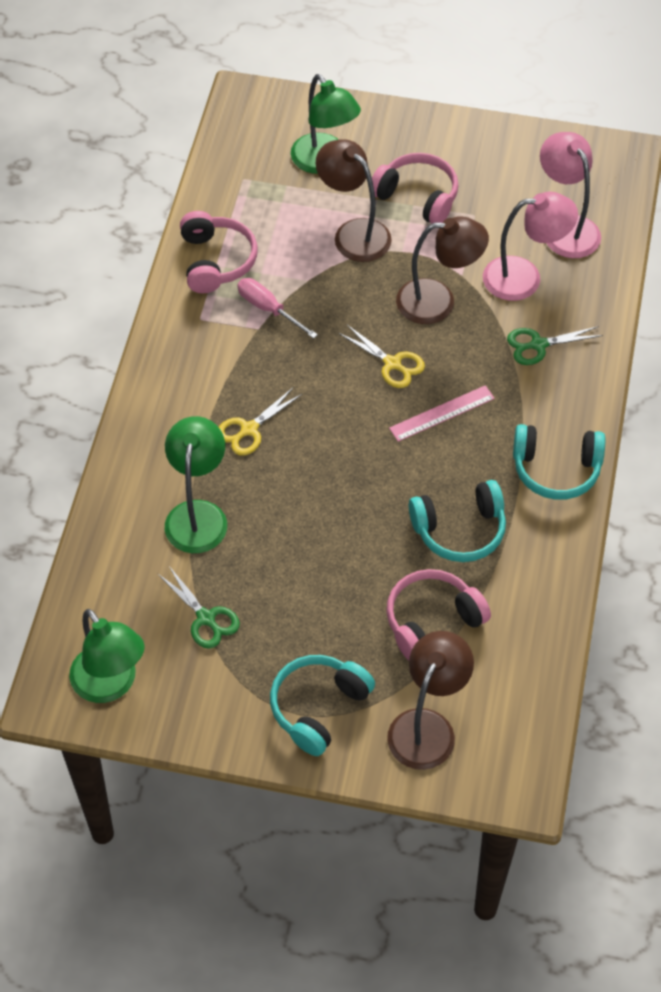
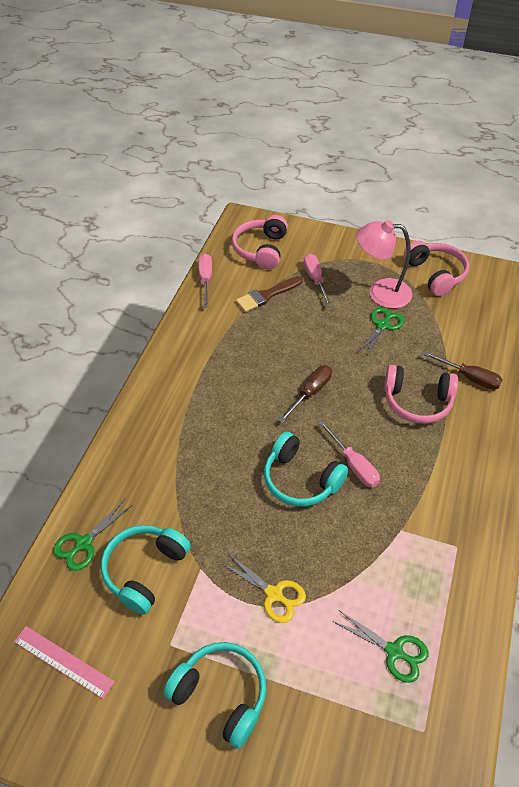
brown brush: none = 0 -> [236,276,303,312] = 1
brown lamp: [316,139,392,262] [387,631,474,770] [396,216,489,324] = 3 -> none = 0
brown screwdriver: none = 0 -> [278,365,332,423] [423,351,502,390] = 2
green lamp: [69,609,145,703] [165,416,227,553] [291,74,361,174] = 3 -> none = 0
green scissors: [158,566,240,649] [507,326,603,365] = 2 -> [53,499,132,571] [333,611,429,683] [357,307,404,357] = 3
pink lamp: [483,192,578,301] [540,132,601,258] = 2 -> [356,220,412,308] = 1
pink screwdriver: [237,278,318,339] = 1 -> [198,253,212,308] [303,254,332,307] [319,421,380,487] = 3
yellow scissors: [219,387,302,455] [338,325,425,388] = 2 -> [221,553,306,623] = 1

